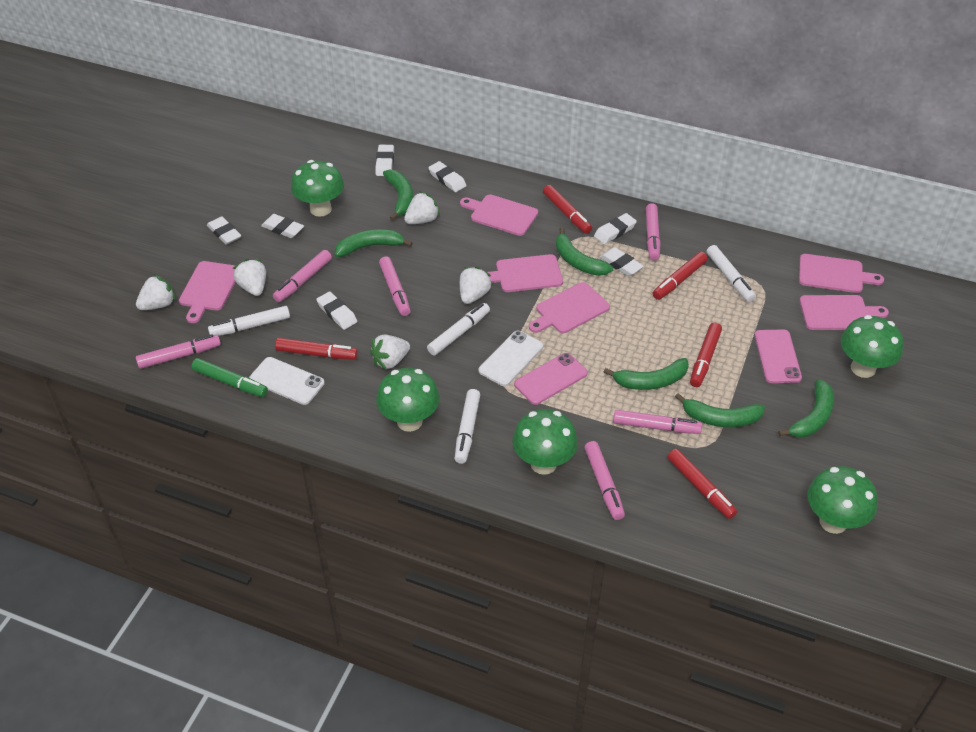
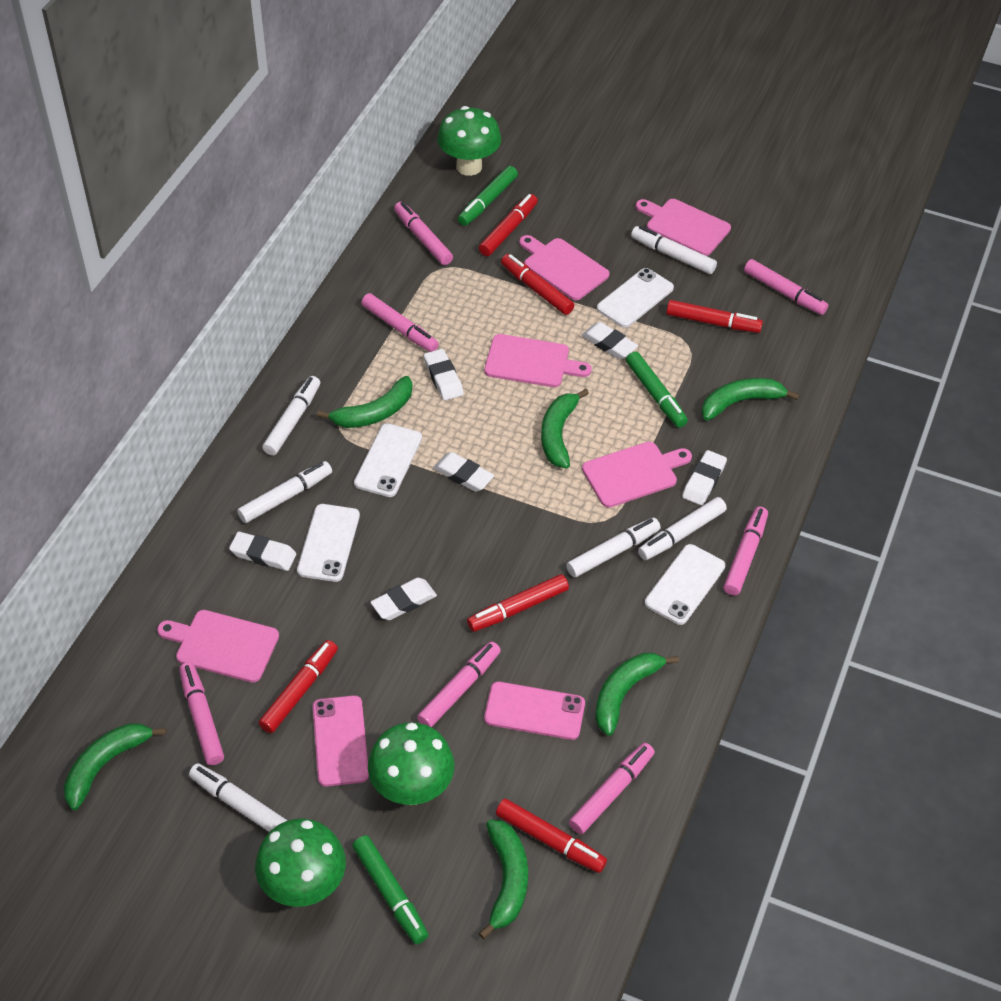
green marker: [191,358,268,397] = 1 -> [352,835,429,944] [458,166,518,226] [626,351,688,428] = 3
green mushroom: [291,160,344,217] [376,368,440,432] [512,409,578,475] [807,466,878,534] [841,315,904,378] = 5 -> [255,819,346,907] [368,722,455,805] [437,106,501,176] = 3
pink cutting board: [179,261,236,323] [460,194,538,236] [487,254,563,292] [529,282,610,333] [799,254,884,293] [799,295,889,330] = 6 -> [157,610,279,683] [484,334,591,387] [519,235,610,300] [582,442,692,508] [635,199,731,256] = 5
pink marker: [136,334,221,369] [273,250,332,302] [379,256,411,316] [584,441,625,520] [613,410,702,434] [646,203,661,261] = 6 -> [179,662,224,765] [361,293,439,352] [394,202,453,265] [417,641,501,727] [569,743,655,834] [723,507,768,596] [744,259,828,315] = 7
red marker: [275,338,358,360] [543,185,592,234] [653,252,708,300] [668,449,737,519] [690,322,722,387] = 5 -> [259,640,338,733] [467,574,569,632] [479,194,538,256] [496,799,607,873] [501,254,574,315] [666,300,763,333] = 6
white eraser: [207,216,241,245] [261,214,304,238] [316,292,357,330] [375,145,394,176] [428,161,467,192] [594,213,637,244] [600,247,644,276] = 7 -> [229,532,296,571] [371,578,437,620] [424,349,464,400] [433,452,494,492] [582,322,638,359] [682,450,727,505] = 6
white marker: [208,306,290,336] [427,303,490,356] [455,389,480,464] [707,245,756,302] = 4 -> [189,763,288,832] [237,461,332,523] [262,376,320,456] [566,518,661,578] [631,226,717,274] [638,497,727,560] = 6
white phone: [249,357,325,405] [479,331,543,386] = 2 -> [297,504,360,582] [354,423,422,497] [597,268,674,328] [645,544,726,625] = 4
white strawberry: [136,274,176,310] [233,259,266,296] [370,335,410,370] [404,191,440,224] [460,267,493,304] = 5 -> none = 0

